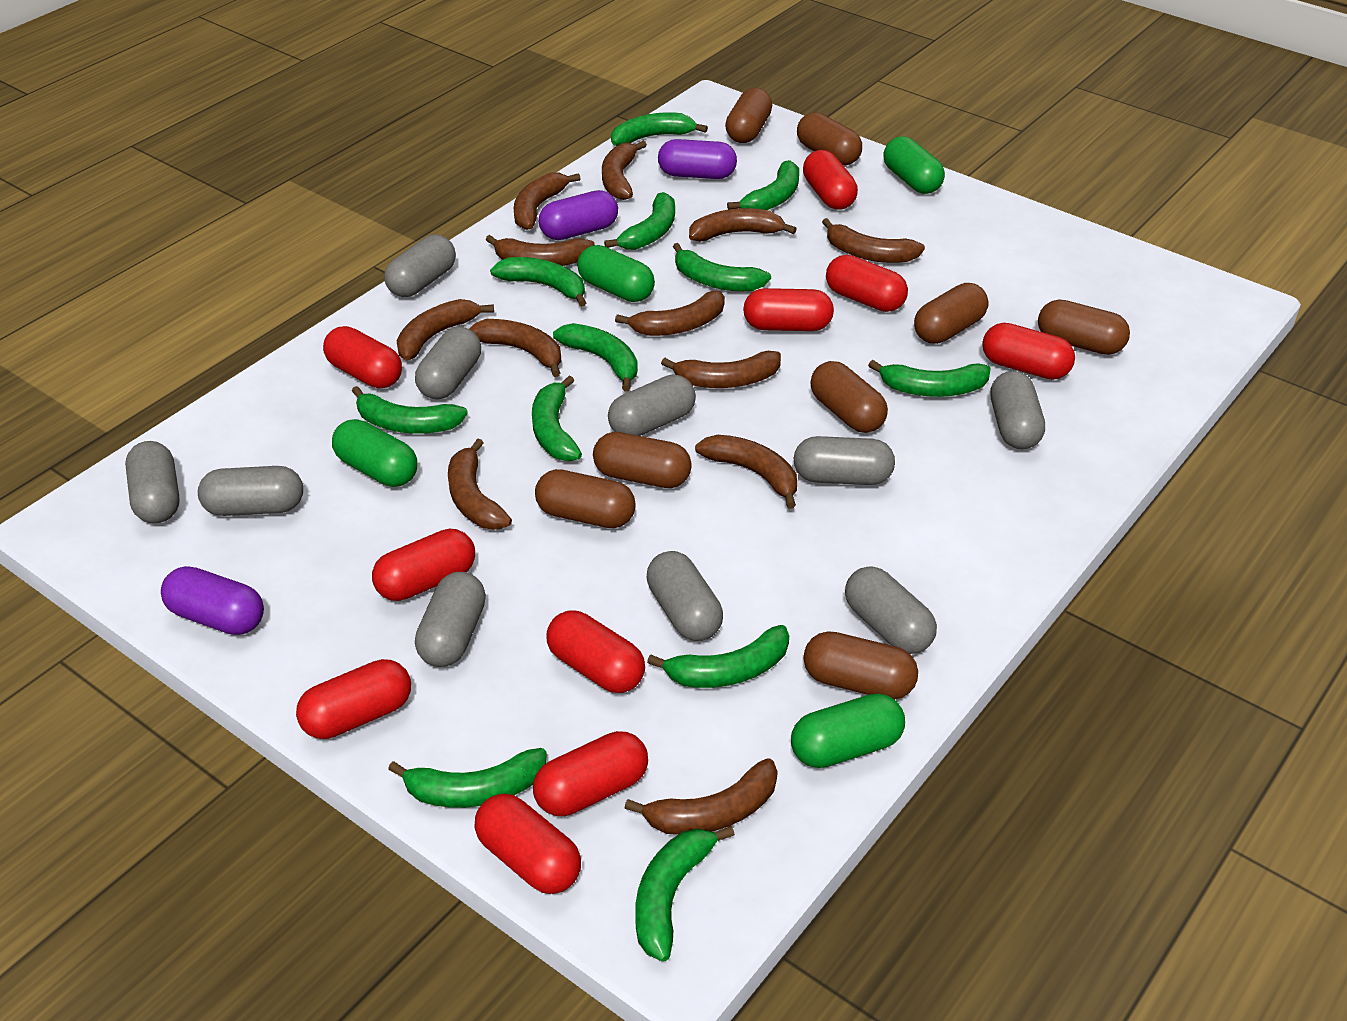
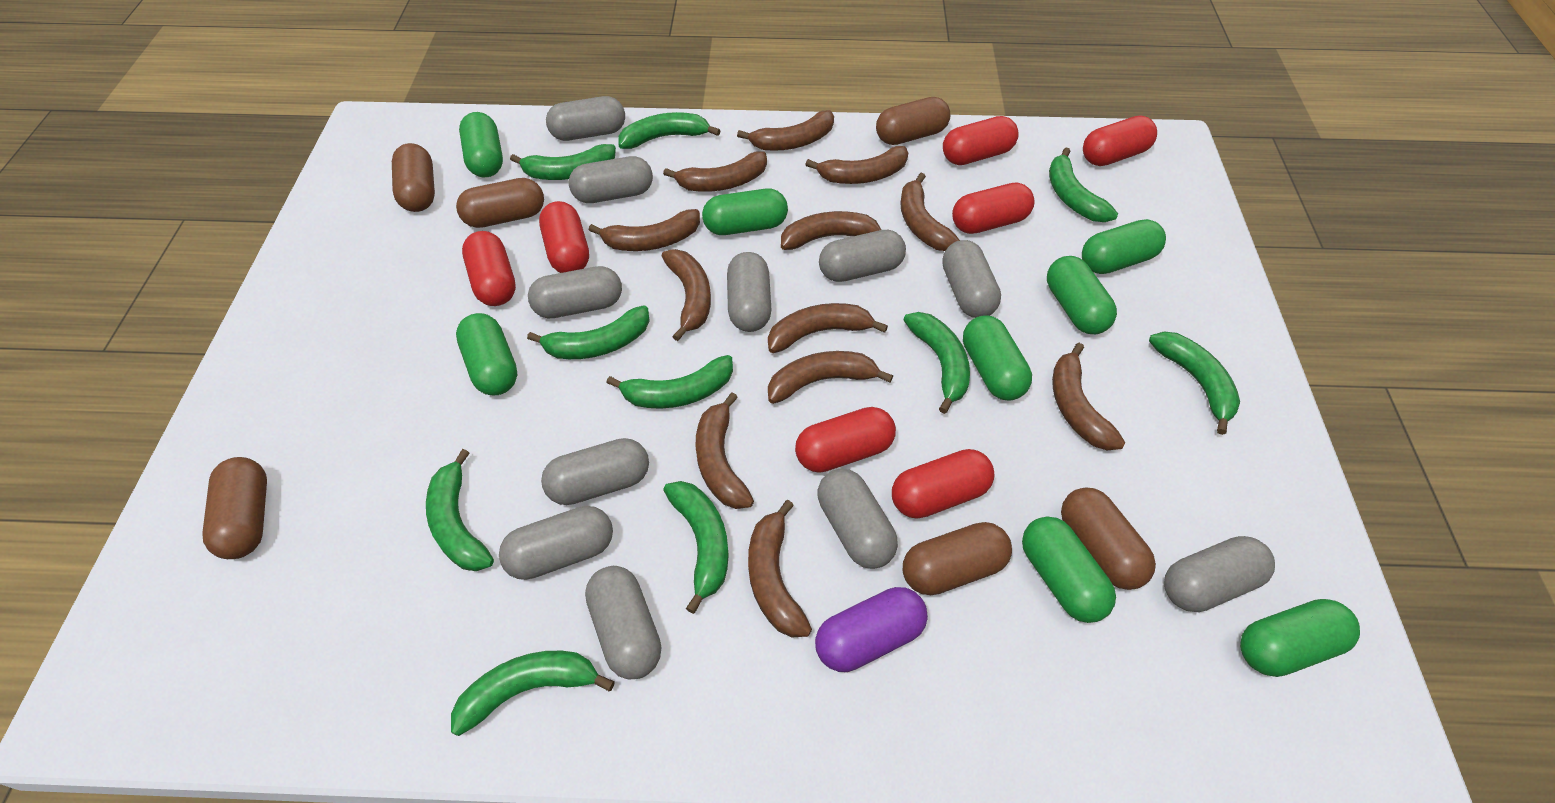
brown capsule: [535,469,636,528] [593,432,692,488] [725,88,772,143] [797,112,862,165] [804,631,918,700] [810,361,888,433] [914,283,988,344] [1038,299,1130,355] = 8 -> [203,457,267,559] [392,143,435,212] [456,178,544,228] [876,97,950,145] [903,522,1012,595] [1061,487,1156,590] = 6
green banana: [352,386,468,434] [388,748,547,808] [490,257,586,307] [532,375,582,461] [553,323,638,391] [604,192,675,250] [611,112,708,146] [635,826,735,961] [647,625,789,688] [673,243,771,291] [727,160,799,210] [868,360,990,397] = 12 -> [426,449,494,571] [451,651,615,736] [510,144,616,180] [527,306,650,359] [606,355,733,409] [619,112,721,149] [663,481,729,614] [904,312,970,414] [1049,148,1118,222] [1149,331,1240,435] = 10
green capsule: [332,419,417,487] [577,245,655,302] [791,694,905,768] [883,136,945,194] = 4 -> [456,313,518,395] [459,112,503,178] [702,188,788,235] [963,316,1032,401] [1022,516,1116,623] [1047,256,1117,334] [1082,219,1166,274] [1240,599,1360,677] = 8
grey capsule: [125,441,180,523] [198,466,303,516] [384,235,456,297] [415,327,481,399] [415,572,486,667] [608,374,696,436] [647,551,723,641] [793,436,895,485] [845,566,937,654] [990,371,1045,449] = 10 -> [499,506,613,580] [528,266,622,318] [541,438,649,505] [546,96,625,141] [569,156,653,203] [585,566,661,679] [727,252,771,332] [818,469,898,569] [819,230,906,282] [942,240,1001,318] [1164,536,1275,612] = 11
purple capsule: [161,566,264,635] [539,190,618,240] [658,139,737,179] = 3 -> [815,587,928,672] = 1
red capsule: [296,659,411,739] [323,326,402,389] [372,529,475,601] [475,794,581,894] [533,731,648,816] [546,610,645,693] [743,288,834,331] [803,150,858,210] [826,255,908,312] [982,323,1075,380] = 10 -> [462,231,516,306] [539,201,589,273] [795,407,896,473] [892,449,995,519] [943,116,1019,165] [952,183,1034,234] [1083,115,1157,166] = 7

